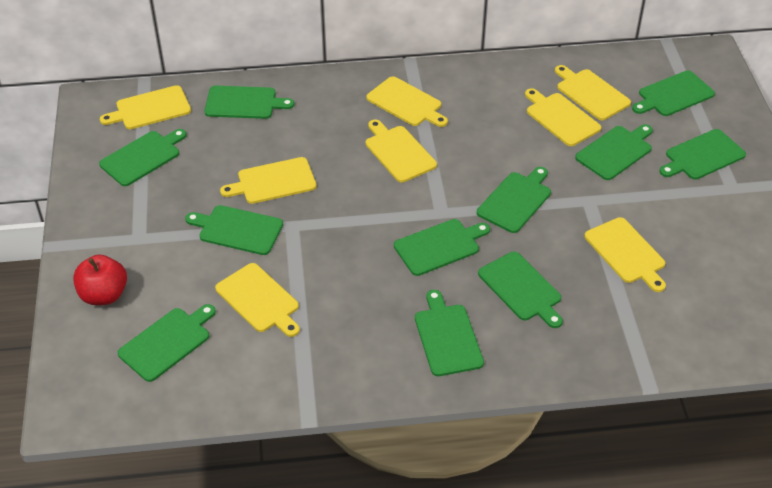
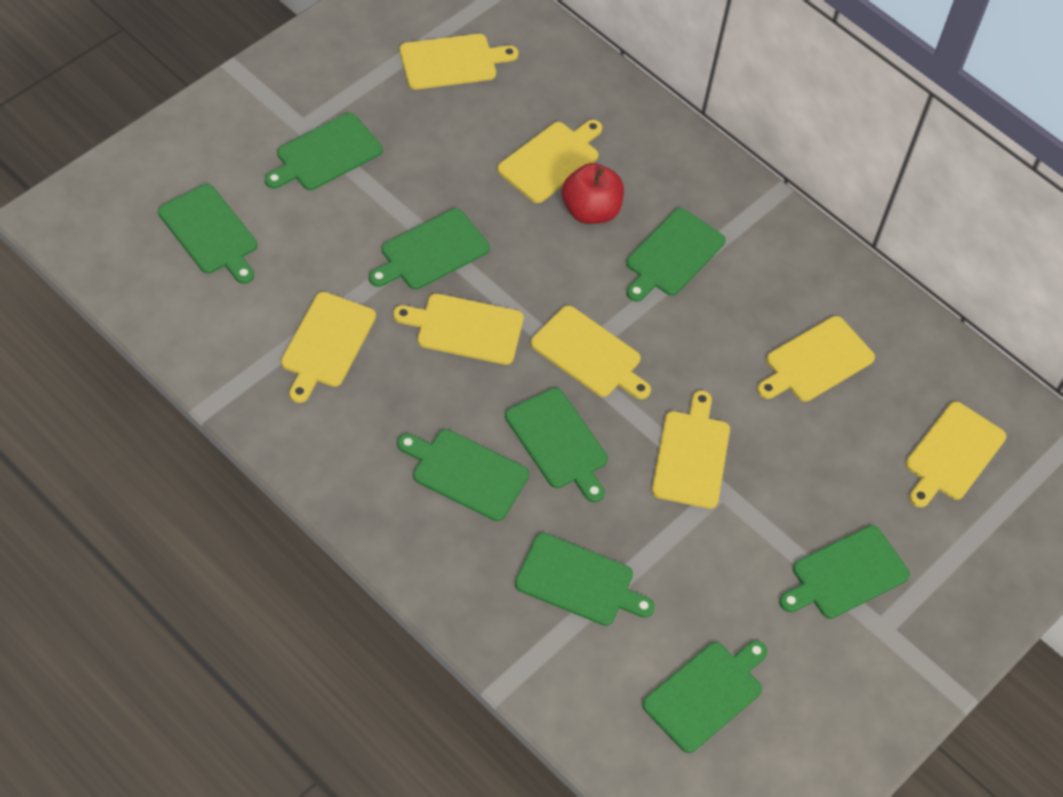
green cutting board: [99,129,187,186] [118,304,216,382] [185,205,283,255] [204,86,294,119] [394,219,490,276] [415,290,484,376] [477,167,551,233] [478,252,563,328] [575,124,653,180] [632,70,715,116] [659,129,746,180] = 11 -> [158,184,257,284] [265,113,383,190] [369,208,490,290] [397,429,529,521] [505,388,608,503] [515,533,655,626] [626,208,726,302] [642,641,768,753] [779,525,910,619] = 9

